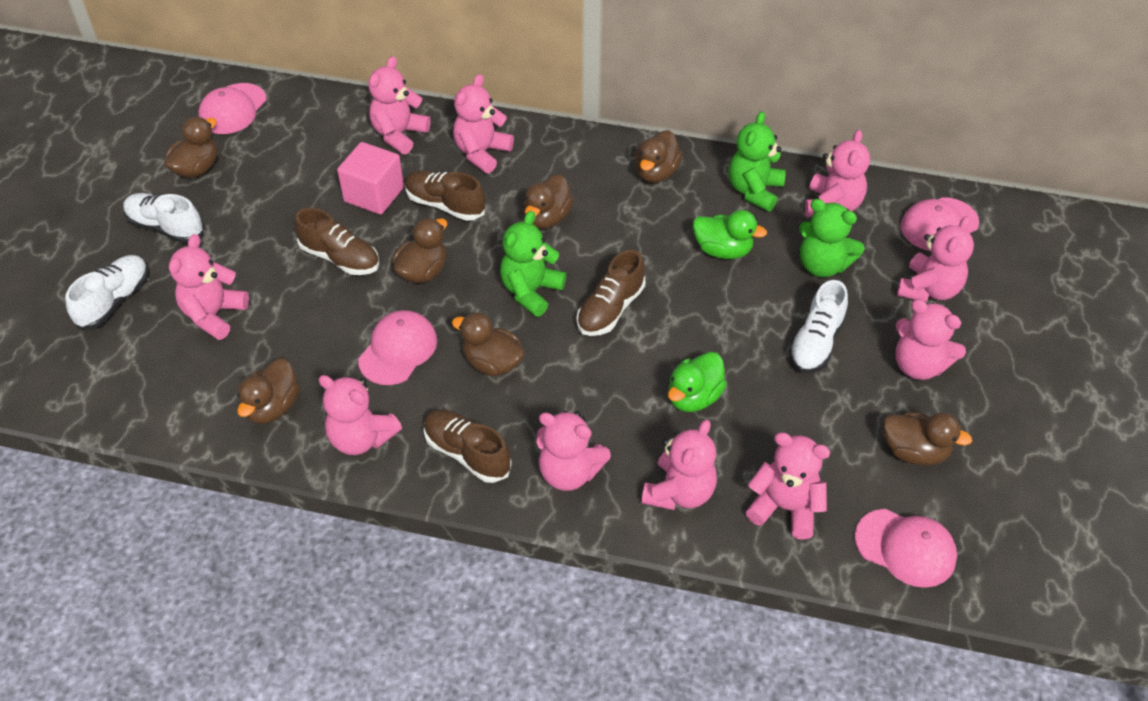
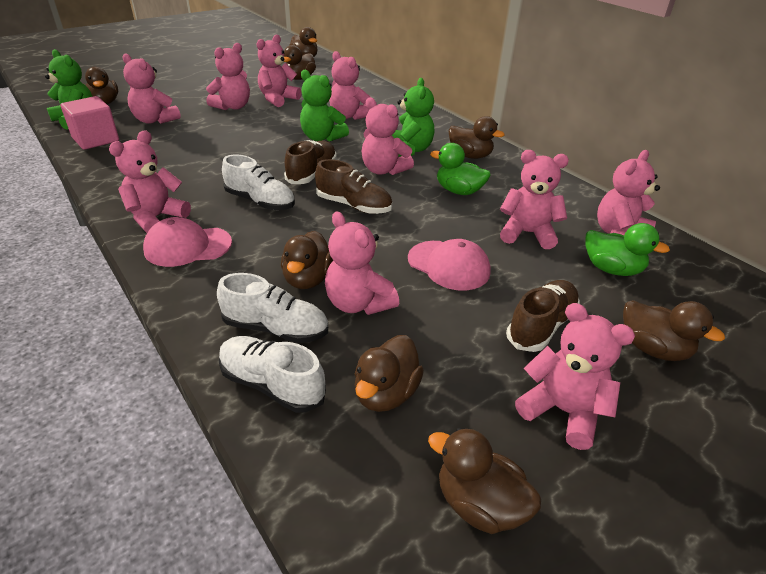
brown duck: [164,117,218,178] [237,358,300,424] [392,218,447,283] [452,312,525,376] [524,174,574,229] [635,130,683,183] [883,412,972,465] = 7 -> [84,67,118,104] [281,231,333,289] [284,45,316,80] [289,27,318,57] [355,335,424,412] [428,428,541,534] [448,116,505,159] [623,300,725,361] = 8
brown shoe: [294,208,379,275] [405,170,485,221] [423,409,512,483] [577,250,646,336] = 4 -> [284,140,336,184] [315,159,392,214] [506,280,580,352] = 3
pink cap: [198,83,267,134] [358,310,437,385] [855,509,957,588] [901,197,979,251] = 4 -> [143,217,232,267] [408,239,491,291] = 2

